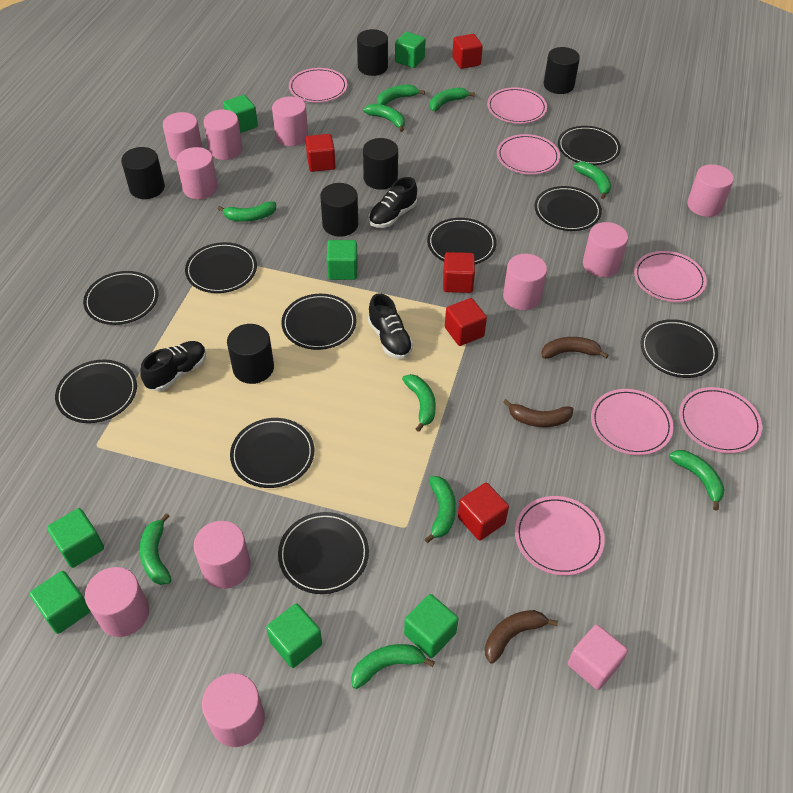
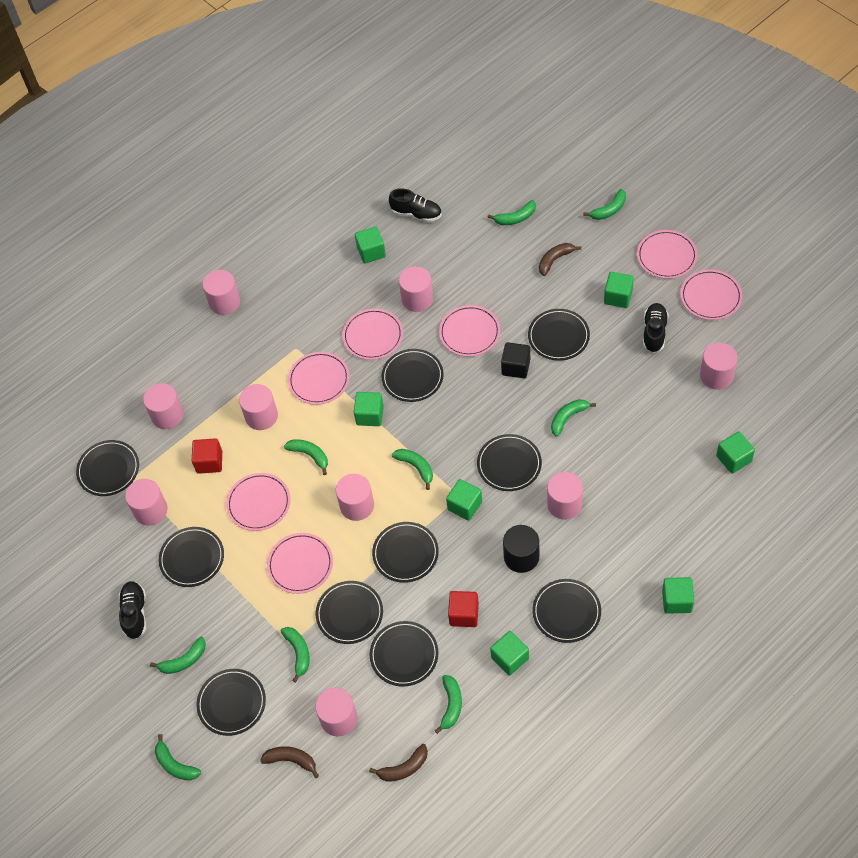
black cube: none = 0 -> [501,342,530,378] = 1
black cylinder: [121,147,165,199] [227,324,274,384] [320,183,358,237] [357,29,388,76] [363,138,398,190] [544,47,580,94] = 6 -> [503,525,539,573] = 1
green banana: [140,513,172,585] [218,201,276,222] [351,644,435,689] [363,104,405,132] [377,85,425,105] [402,374,436,432] [424,476,456,543] [430,87,475,111] [573,162,611,199] [669,450,725,511] = 10 -> [150,637,206,674] [155,734,201,780] [281,627,310,683] [284,439,328,475] [392,449,433,490] [435,675,462,734] [487,200,536,225] [551,399,596,437] [583,189,626,220] = 9
pink cube: [568,624,628,690] = 1 -> none = 0
pink cylinder: [85,567,149,637] [163,112,203,161] [176,147,218,199] [193,521,251,589] [202,673,265,747] [204,109,242,160] [272,97,308,146] [503,254,547,310] [583,222,628,277] [687,164,734,217] = 10 -> [125,479,168,525] [143,383,184,429] [203,270,240,315] [239,384,278,430] [315,688,357,736] [336,474,374,521] [399,266,433,312] [547,472,583,520] [700,343,738,390] = 9
red cube: [306,134,335,172] [443,252,475,293] [445,298,487,346] [452,34,483,69] [458,483,509,541] = 5 -> [192,438,222,474] [448,591,479,627] = 2

